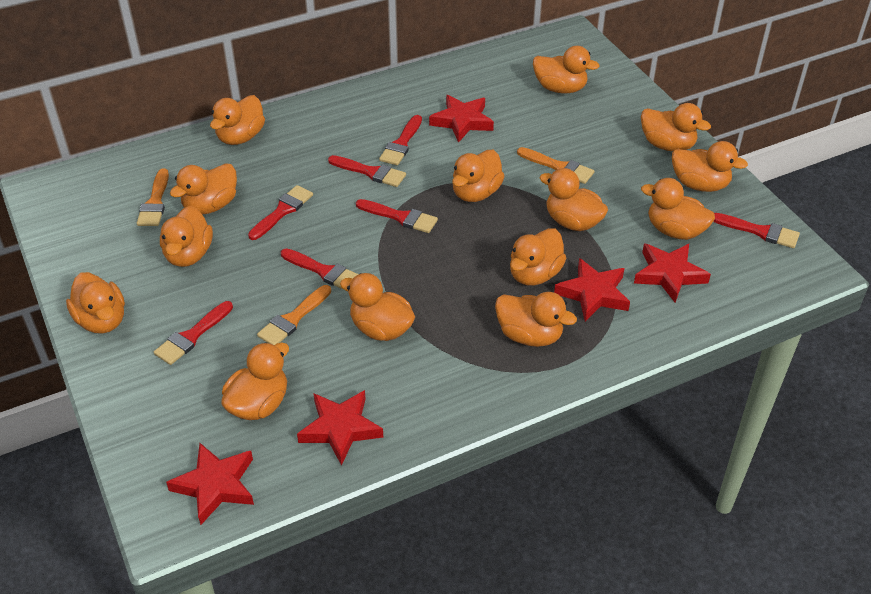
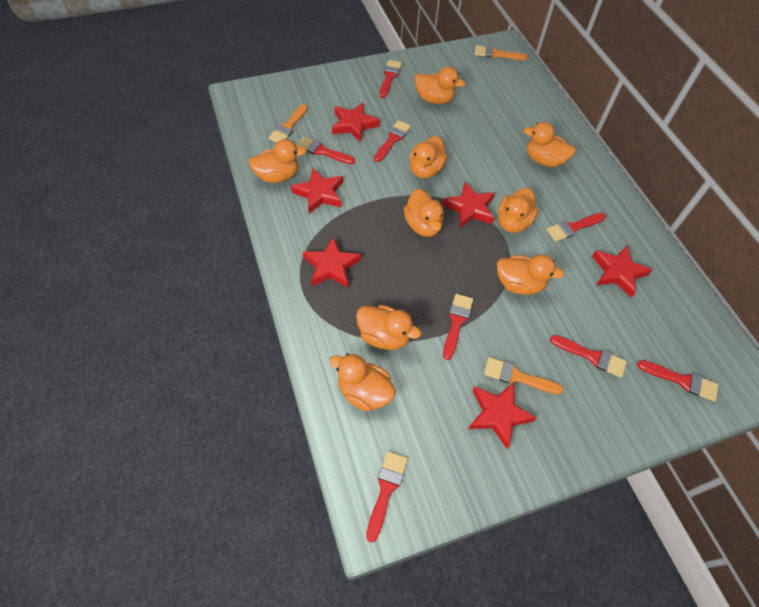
orange duck: [66,272,125,333] [160,206,213,267] [170,163,237,215] [210,95,265,145] [221,342,289,420] [340,273,415,341] [452,150,505,202] [495,292,577,347] [510,228,566,286] [533,46,600,93] [539,168,608,231] [641,103,711,151] [641,178,715,240] [672,141,748,192] = 14 -> [248,139,306,183] [329,353,396,411] [356,305,421,350] [404,189,444,237] [409,136,448,178] [415,67,465,104] [497,254,564,295] [498,188,539,233] [523,122,576,167] = 9
red brush: [154,301,233,365] [248,185,313,240] [281,248,359,291] [328,155,406,187] [356,199,438,233] [379,115,422,165] [713,213,800,248] = 7 -> [296,136,355,164] [366,451,408,543] [374,120,411,162] [379,60,402,98] [443,294,473,360] [546,213,606,242] [550,335,627,378] [637,360,718,402] = 8
red star: [166,443,254,525] [297,390,383,466] [429,95,494,143] [554,258,630,321] [634,244,711,302] = 5 -> [291,168,343,214] [303,237,361,288] [332,102,380,142] [442,181,495,228] [469,383,537,449] [592,245,652,298] = 6

